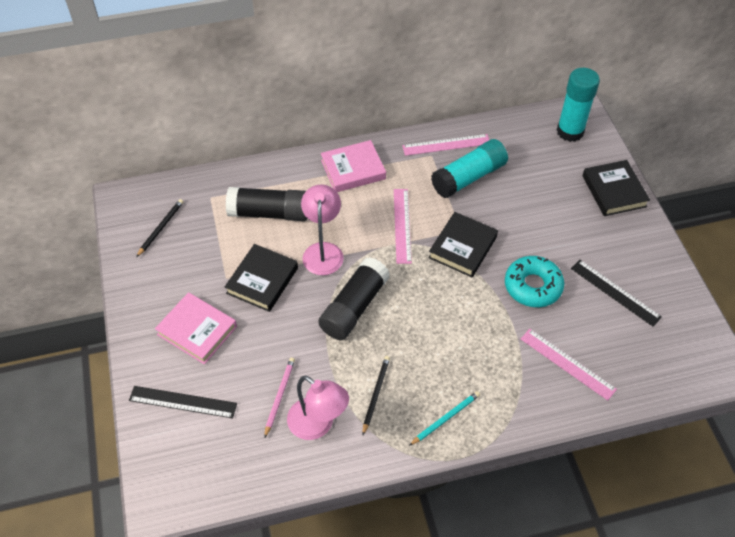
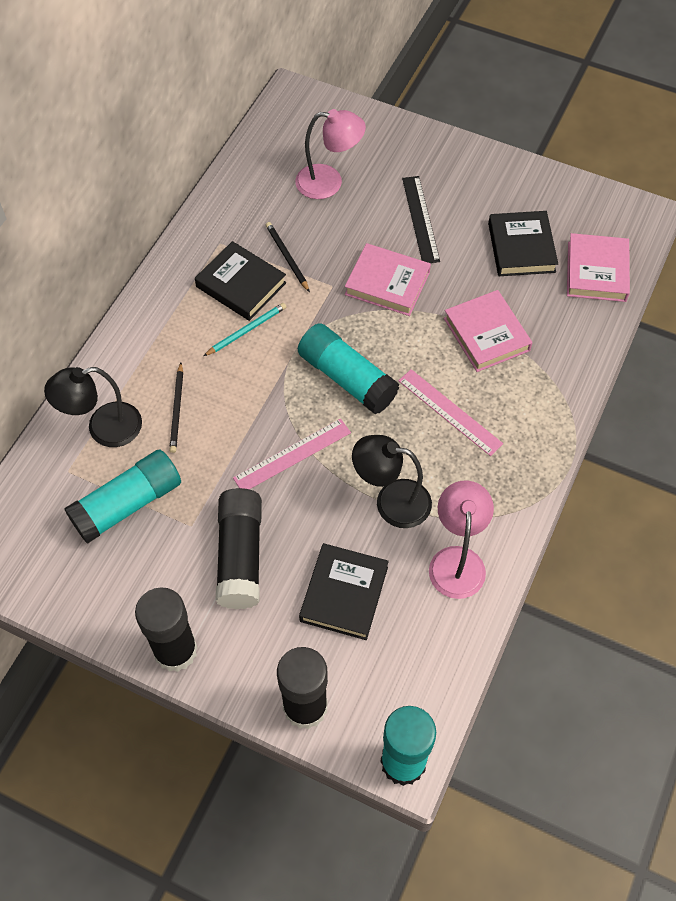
black glue stick: [226,187,307,221] [318,257,390,340] = 2 -> [135,587,198,672] [215,488,262,609] [277,647,328,729] = 3
black lamp: none = 0 -> [44,367,142,447] [352,435,432,528] = 2
black ruler: [129,386,237,418] [571,260,662,326] = 2 -> [402,176,440,263] = 1
pink book: [155,292,237,364] [321,140,386,192] = 2 -> [345,243,431,316] [444,290,532,372] [567,233,630,302] = 3
pink pencil: [264,358,295,438] = 1 -> none = 0
pink ruler: [394,189,412,264] [402,134,489,156] [521,329,617,401] = 3 -> [233,418,351,489] [398,369,503,456] = 2
turquoise donut: [505,256,564,307] = 1 -> none = 0
turquoise glue stick: [431,139,508,198] [557,68,600,142] = 2 -> [64,449,181,544] [298,323,399,415] [380,706,436,786] = 3

